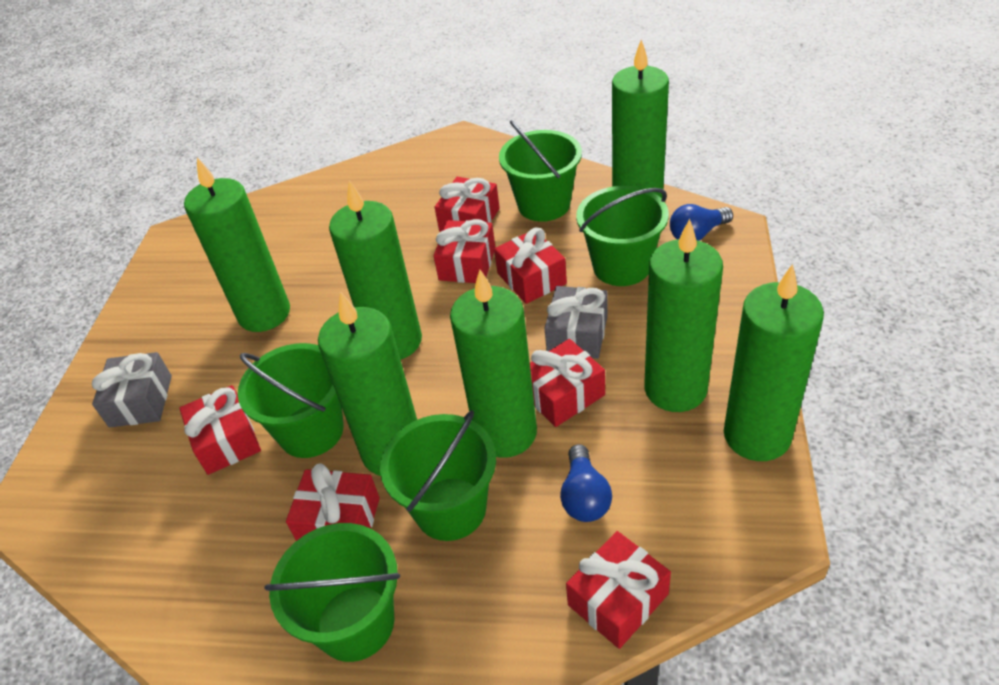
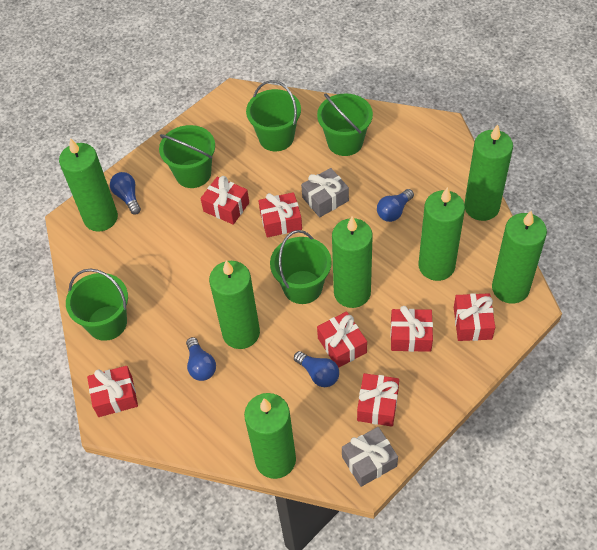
blue light bulb: [560,444,612,522] [670,204,733,241] = 2 -> [110,172,141,215] [186,337,216,381] [294,351,339,387] [377,189,414,222] = 4

